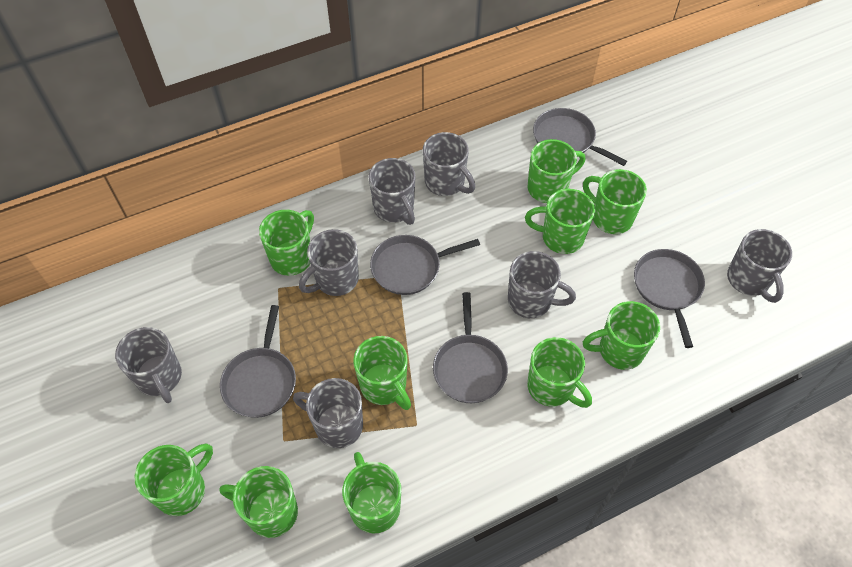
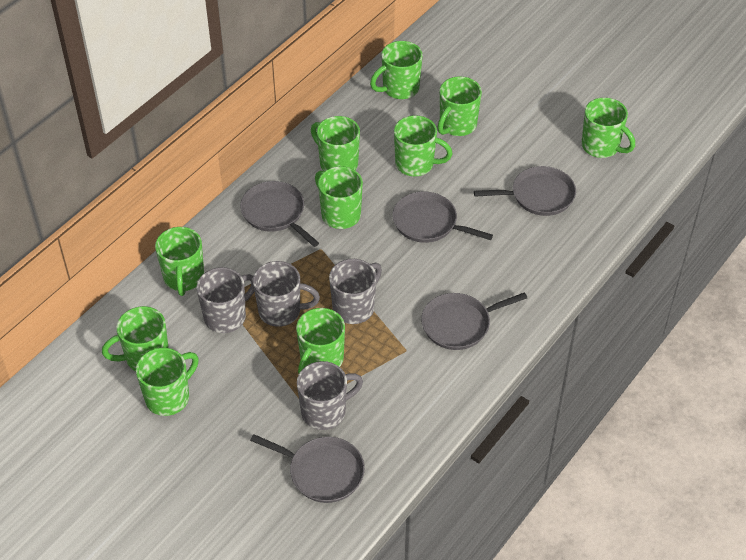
grey mug: [115,327,182,403] [293,378,363,448] [299,229,359,296] [368,158,416,225] [423,132,475,196] [508,251,576,318] [727,229,792,303] = 7 -> [197,267,255,333] [253,261,320,327] [297,361,363,430] [329,259,382,324] = 4

